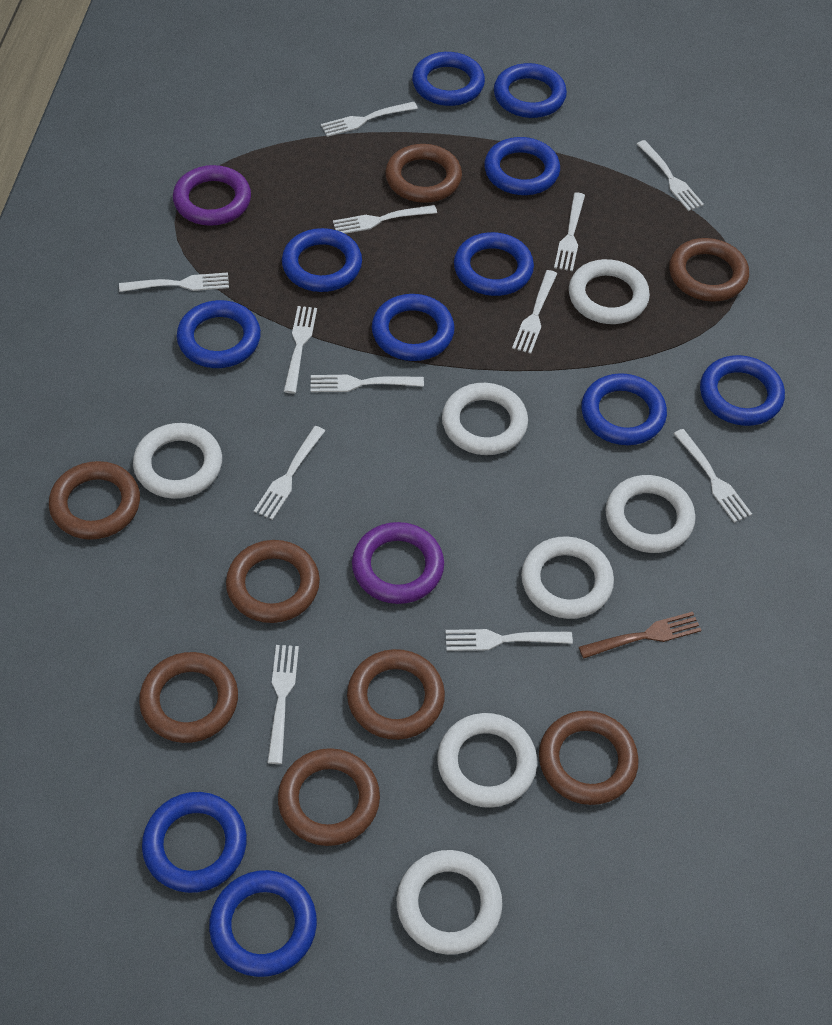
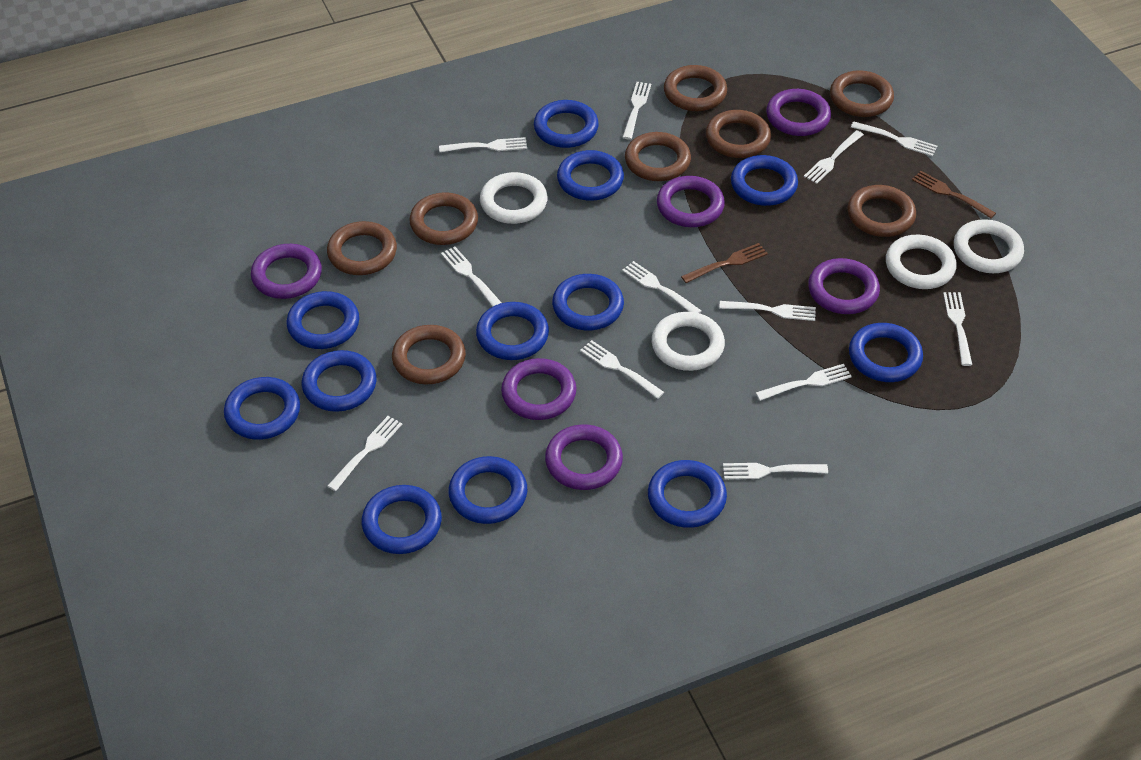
blue ring: [142,792,247,893] [177,300,261,368] [209,870,317,977] [282,228,362,292] [372,294,455,361] [412,52,485,106] [454,232,534,296] [484,137,560,195] [494,63,567,118] [581,373,667,445] [700,355,785,426] = 11 -> [224,377,300,440] [286,291,359,349] [302,350,377,412] [362,485,442,554] [449,456,527,524] [476,302,549,360] [534,100,599,148] [552,274,624,330] [557,150,624,201] [648,460,727,528] [731,155,798,206] [849,323,923,382] = 12
brown fork: [579,612,702,659] = 1 -> [681,243,768,283] [912,171,996,218] = 2
purple ring: [173,165,251,226] [352,522,444,604] = 2 -> [251,244,322,299] [501,358,576,420] [545,425,623,490] [657,176,725,227] [766,89,831,136] [808,258,880,314] = 6
white ring: [133,423,222,499] [397,850,502,955] [437,713,537,808] [442,383,528,455] [521,536,614,619] [569,259,650,324] [606,475,695,553] = 7 -> [480,172,548,224] [652,312,725,371] [886,235,957,289] [954,219,1024,273] = 4

